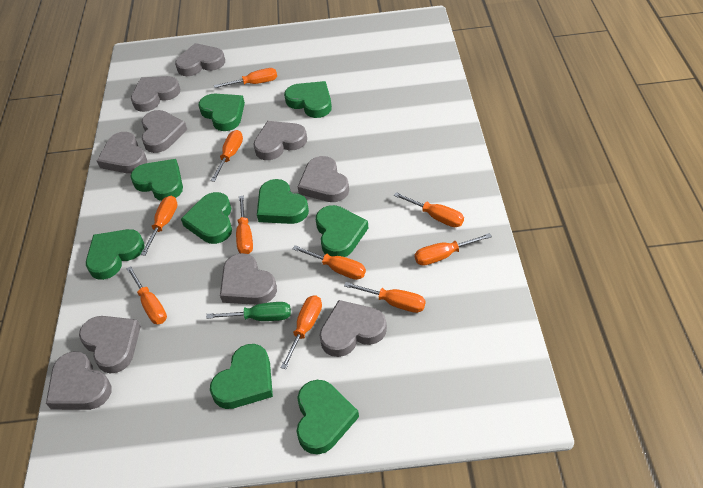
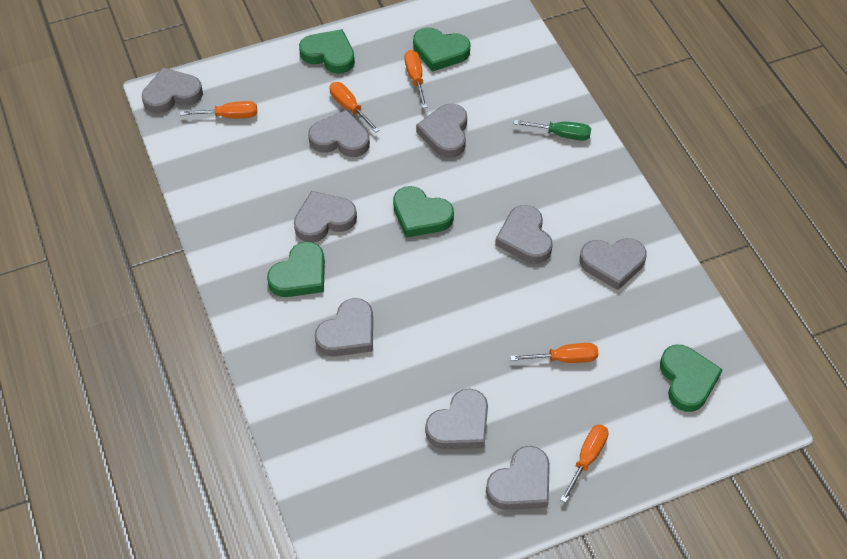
green heart: [86,229,145,280] [130,159,183,201] [181,192,232,244] [198,94,245,131] [210,344,273,409] [257,179,309,224] [284,81,332,118] [297,380,359,454] [316,205,368,257] = 9 -> [267,242,325,297] [299,29,355,74] [393,186,454,238] [413,27,471,72] [660,345,723,412] = 5
grey heart: [46,351,111,410] [79,316,141,374] [97,132,147,173] [131,76,180,112] [141,110,187,153] [175,43,225,76] [220,253,277,305] [253,121,307,160] [298,156,349,202] [319,300,387,357] = 10 -> [142,68,203,114] [294,191,357,242] [308,110,370,157] [315,298,373,357] [416,104,467,158] [425,389,488,449] [486,446,550,510] [495,205,553,264] [580,238,647,290] = 9
orange screwdriver: [127,266,167,324] [141,196,178,256] [211,130,243,182] [214,68,277,88] [236,196,253,254] [280,295,322,369] [292,245,366,280] [344,282,425,313] [394,192,464,227] [415,233,492,266] = 10 -> [180,101,257,118] [330,82,380,133] [405,50,427,108] [510,343,598,363] [560,424,608,503] = 5

